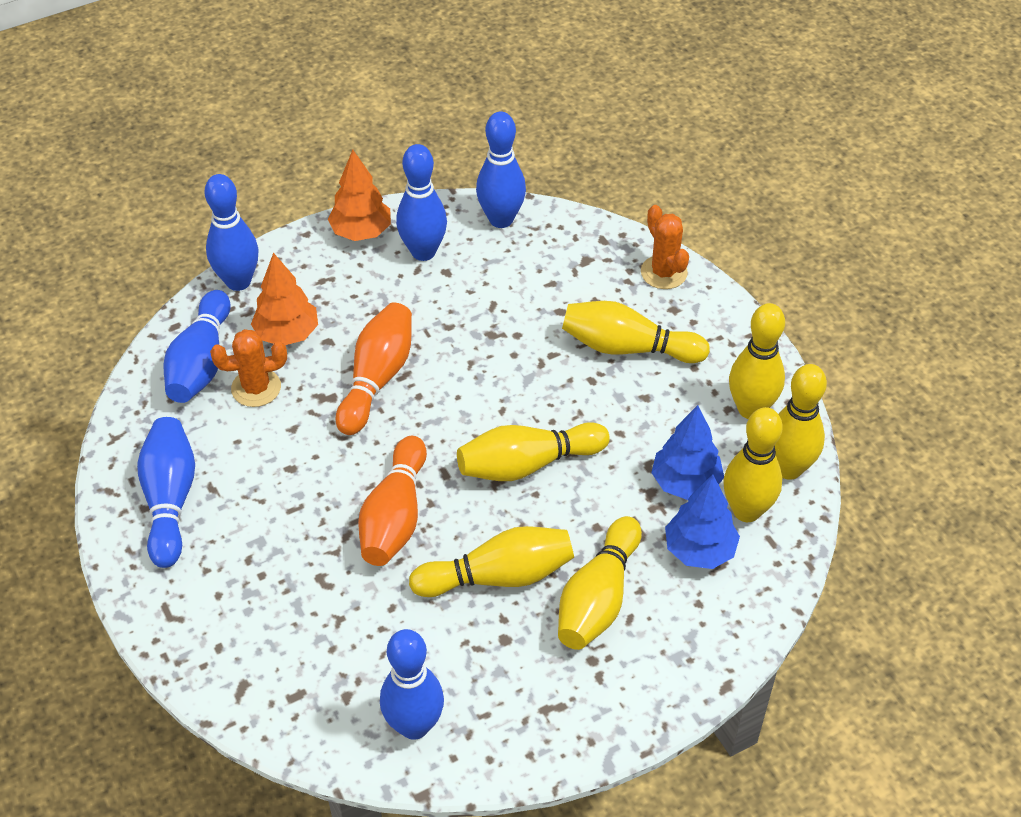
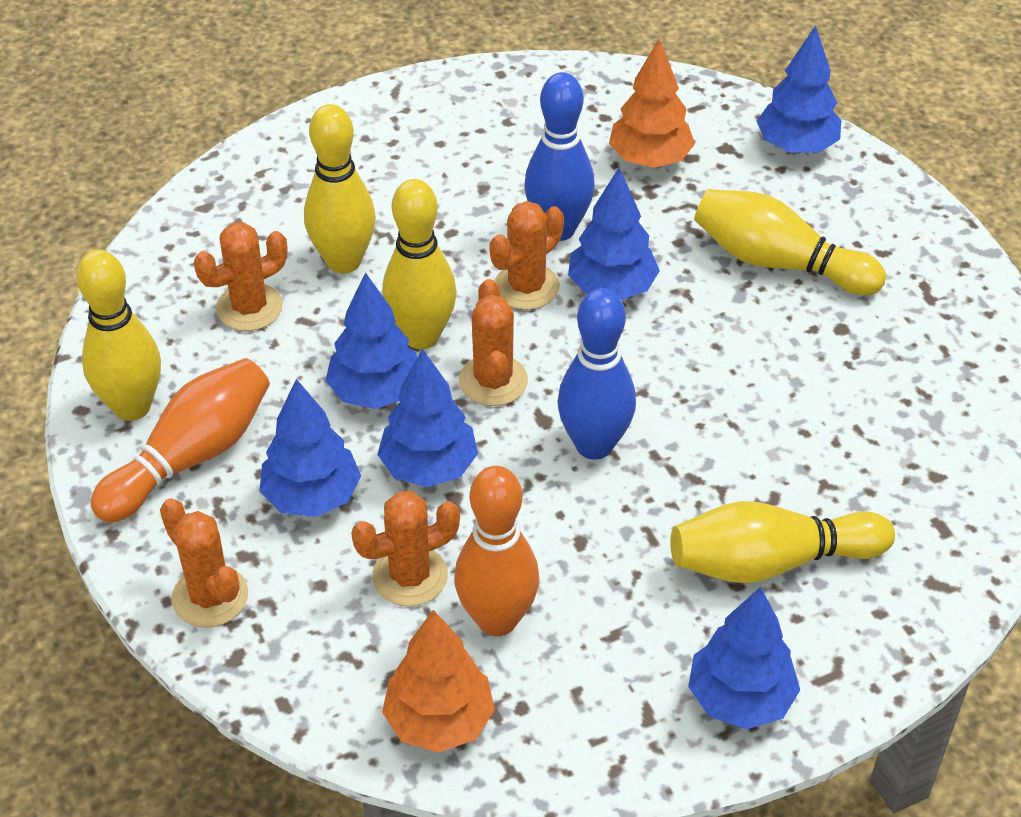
blue bowling pin: [137,417,195,568] [164,290,231,403] [205,174,259,291] [380,629,444,740] [396,144,447,261] [476,112,526,228] = 6 -> [524,72,595,241] [557,288,636,460] = 2
blue tree: [651,405,724,500] [665,475,740,569] = 2 -> [260,379,361,517] [325,272,417,409] [377,349,478,487] [568,168,660,300] [688,587,800,729] [757,25,841,153] = 6
orange cactus: [210,329,287,407] [641,205,689,289] = 2 -> [160,498,248,628] [194,222,287,331] [351,491,460,606] [459,279,528,406] [489,201,564,310] = 5
yellow bowling pin: [409,526,574,597] [457,422,610,481] [558,516,642,650] [562,301,710,363] [723,407,783,522] [729,303,785,419] [775,364,827,480] = 7 -> [76,250,161,421] [304,104,376,273] [382,179,457,349] [670,501,895,583] [694,189,886,295] = 5

